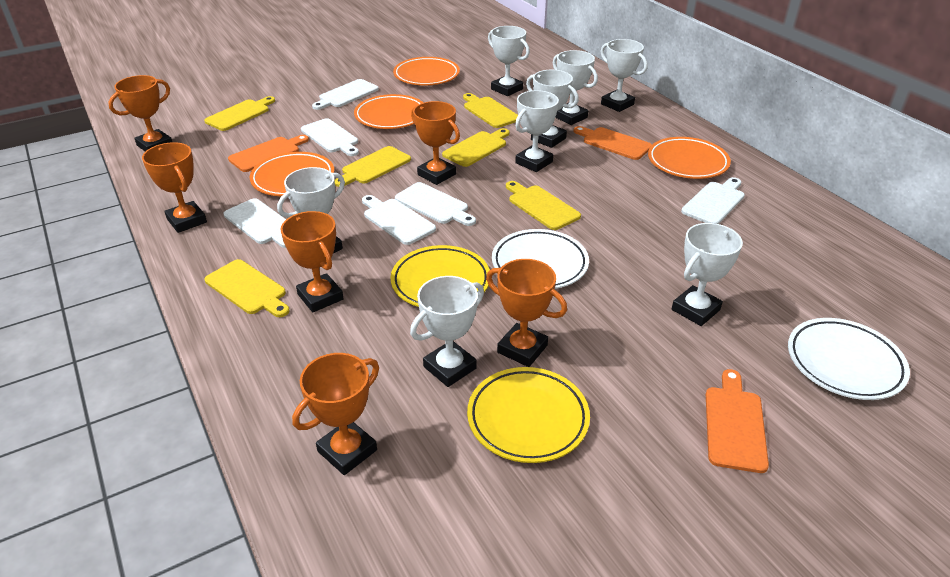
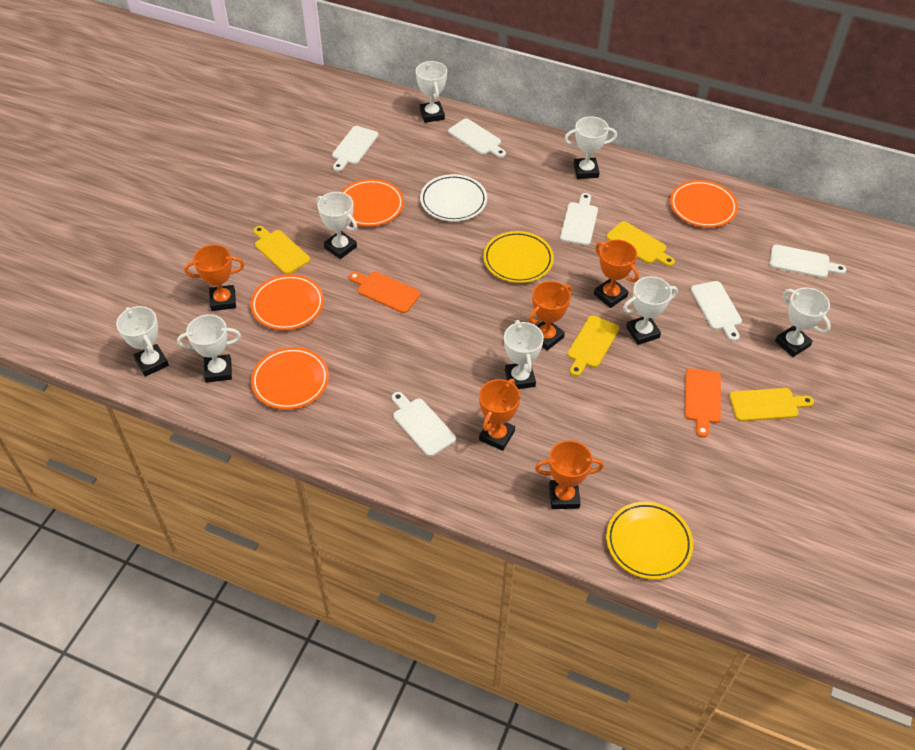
orange cutting board: [228,135,309,172] [574,126,652,160] [706,369,769,473] = 3 -> [349,272,421,313] [685,368,721,438] = 2
orange trophy: [108,75,172,151] [142,142,207,233] [281,211,344,312] [292,353,379,475] [411,101,460,185] [486,259,567,367] = 6 -> [184,244,245,311] [479,379,520,451] [529,281,572,351] [535,440,604,509] [594,239,639,308] = 5
white plate: [492,229,589,289] [788,318,910,400] = 2 -> [420,174,487,221] = 1
yellow cutting board: [204,96,275,131] [204,259,290,317] [335,146,411,187] [442,128,510,167] [463,93,518,128] [506,181,581,230] = 6 -> [254,226,310,274] [567,315,619,376] [606,221,675,266] [729,388,814,421] = 4

